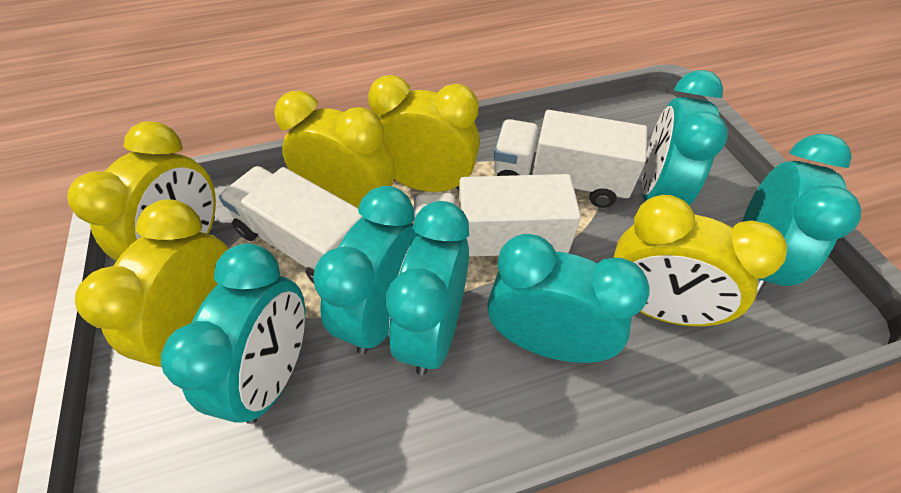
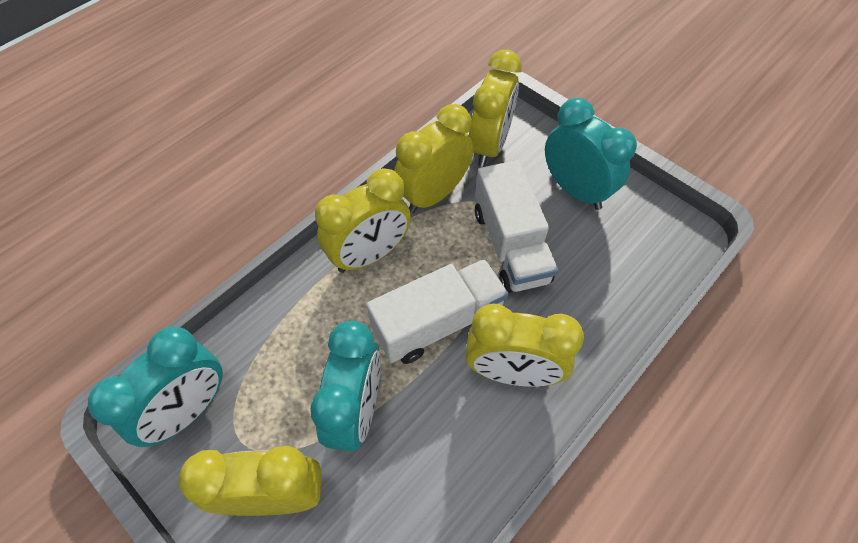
turquoise clock: [161,243,305,424] [313,186,417,354] [386,201,469,375] [487,234,650,363] [642,70,728,206] [742,134,861,296] = 6 -> [88,327,223,447] [310,321,380,452] [545,98,637,210] = 3
white truck: [219,166,362,283] [414,174,581,256] [494,110,647,208] = 3 -> [366,259,508,364] [475,160,558,293] = 2

